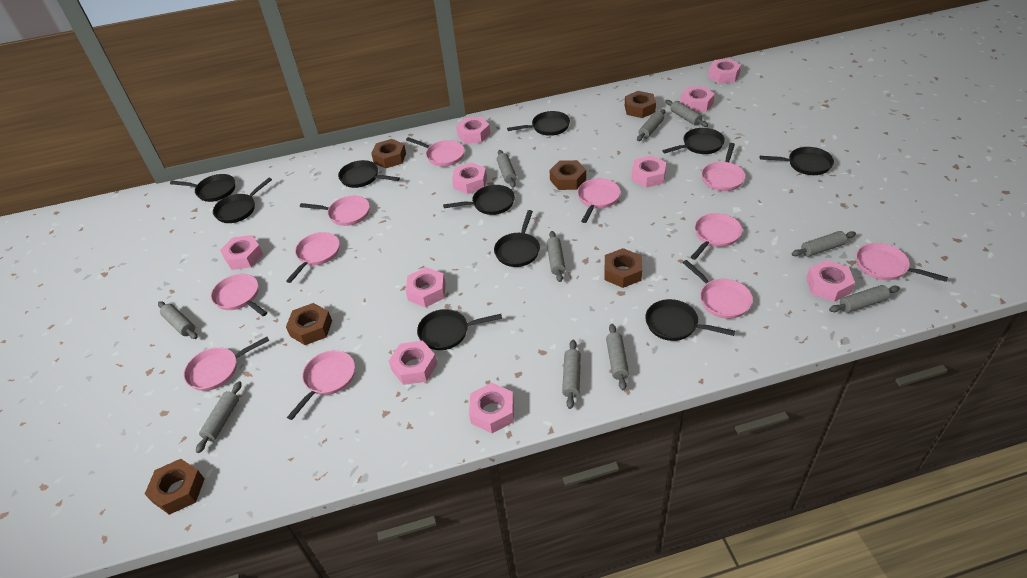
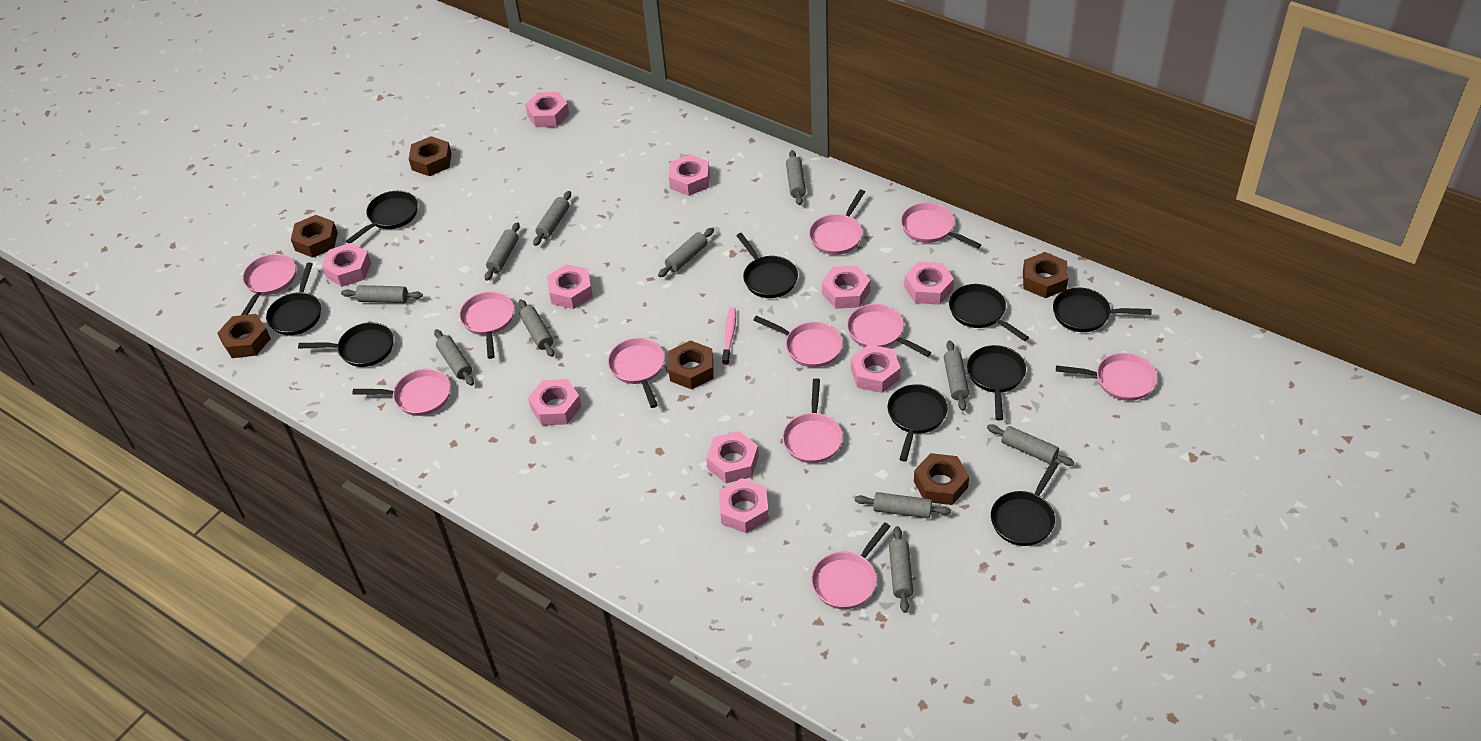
black pan: [170,174,235,202] [213,178,272,223] [338,160,400,188] [417,309,502,350] [443,185,515,215] [494,210,540,267] [507,111,570,136] [645,299,735,341] [662,128,725,154] [760,147,834,175] = 10 -> [266,263,321,335] [298,322,394,367] [346,191,418,244] [736,233,798,298] [888,384,948,462] [949,284,1029,341] [967,345,1026,421] [991,461,1059,546] [1053,288,1151,332] = 9
grey rolling pin: [158,301,197,339] [196,381,242,453] [497,150,517,188] [547,231,566,282] [562,340,581,409] [606,324,629,390] [637,109,665,141] [665,100,708,127] [791,231,856,257] [829,285,900,313] = 10 -> [341,285,423,303] [434,329,474,386] [485,222,520,281] [519,299,555,357] [533,191,571,246] [658,228,714,277] [786,150,806,205] [855,492,951,518] [889,526,913,613] [944,340,969,411] [987,424,1074,466] = 11
pink toothbrush: none = 0 -> [722,307,736,366] = 1

